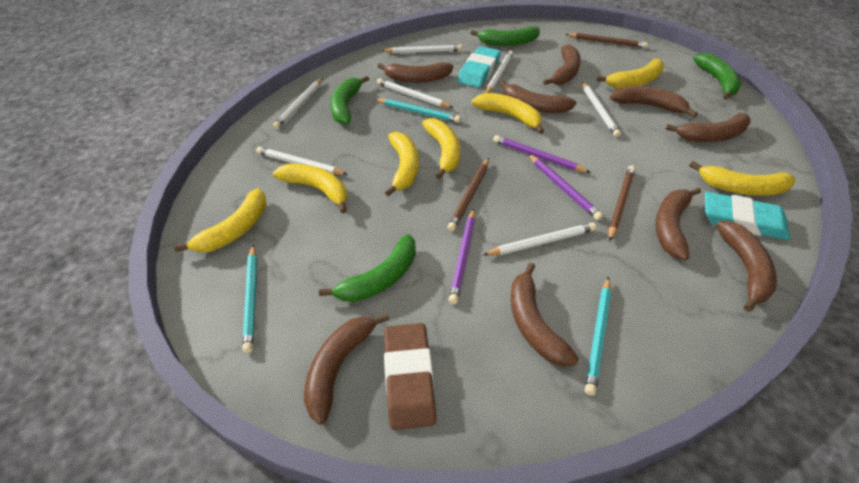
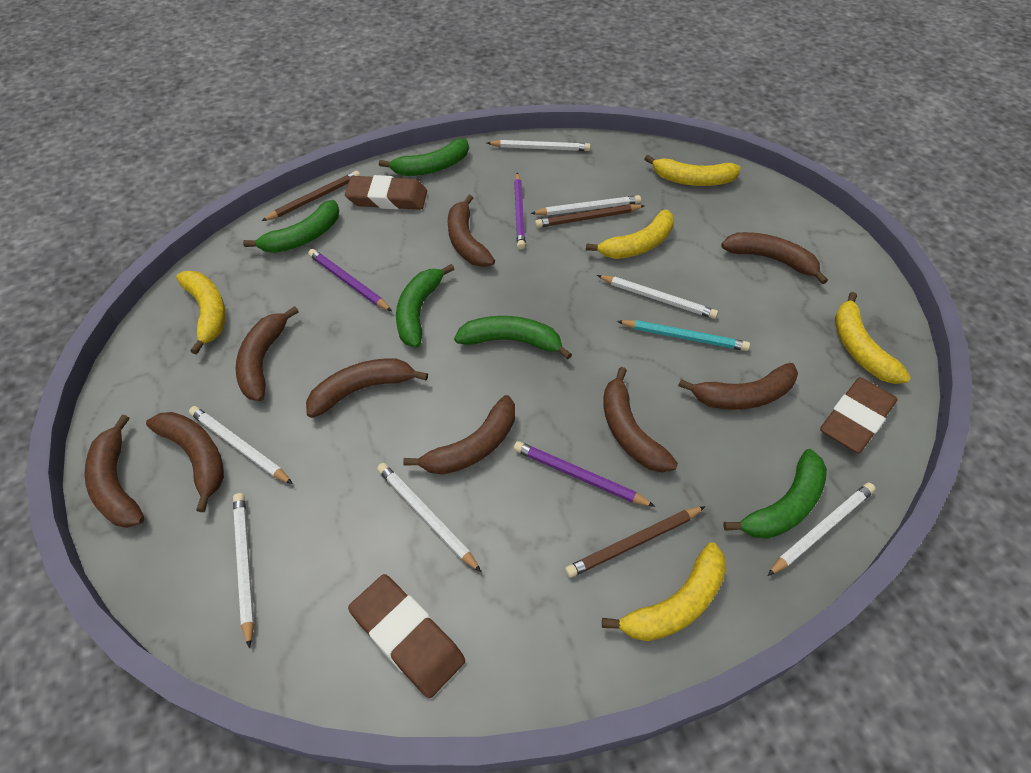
brown eraser: [384,323,436,430] = 1 -> [345,175,427,210] [348,574,465,698] [820,377,898,453] = 3
green banana: [319,234,416,302] [330,76,369,125] [471,26,540,46] [693,53,741,100] = 4 -> [243,200,339,253] [379,139,469,176] [396,264,454,348] [454,316,572,360] [723,449,827,539] = 5
turquoise eraser: [458,46,501,88] [705,192,790,240] = 2 -> none = 0
turquoise pencil: [242,245,257,353] [375,99,461,123] [585,277,611,396] = 3 -> [617,320,750,351] = 1
yellow banana: [174,188,267,252] [273,164,348,213] [385,132,419,196] [422,118,460,179] [471,93,544,134] [597,59,664,89] [689,161,795,196] = 7 -> [176,271,226,355] [586,209,674,259] [602,542,726,641] [644,155,741,186] [835,292,911,384] = 5

